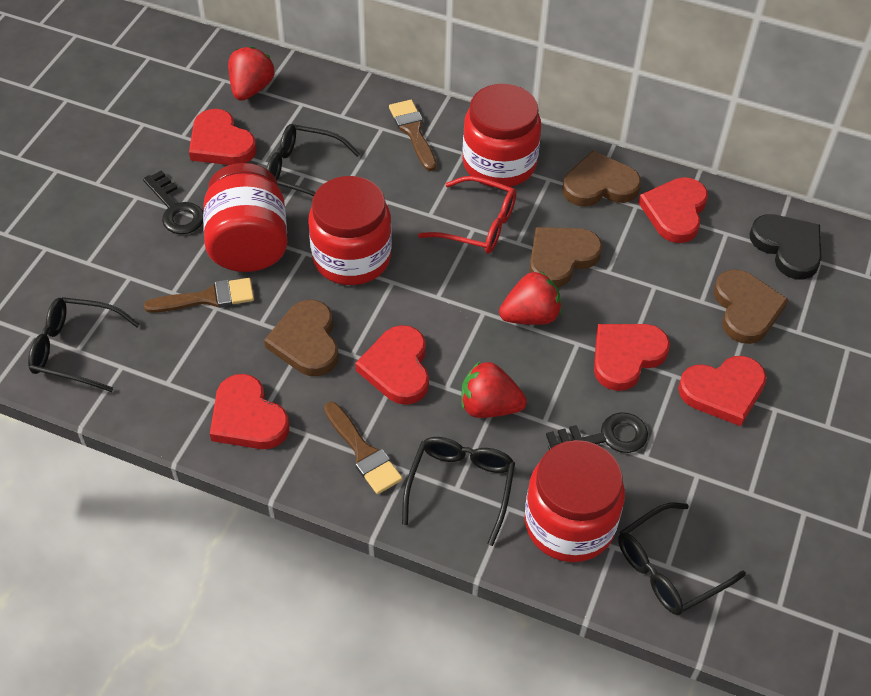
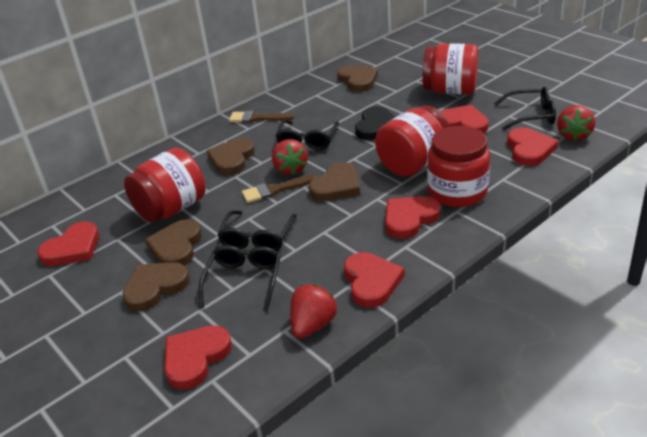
black key: [143,170,203,234] [546,412,648,453] = 2 -> none = 0
brown brush: [144,278,254,313] [324,402,403,494] [389,100,436,171] = 3 -> [229,111,294,123] [242,175,316,203] = 2
brown heart: [264,300,338,376] [529,227,602,288] [562,151,641,207] [714,269,789,344] = 4 -> [122,262,189,311] [145,219,202,265] [207,138,255,175] [309,162,360,201] [337,65,378,92] = 5
red glasses: [418,176,516,254] = 1 -> none = 0

